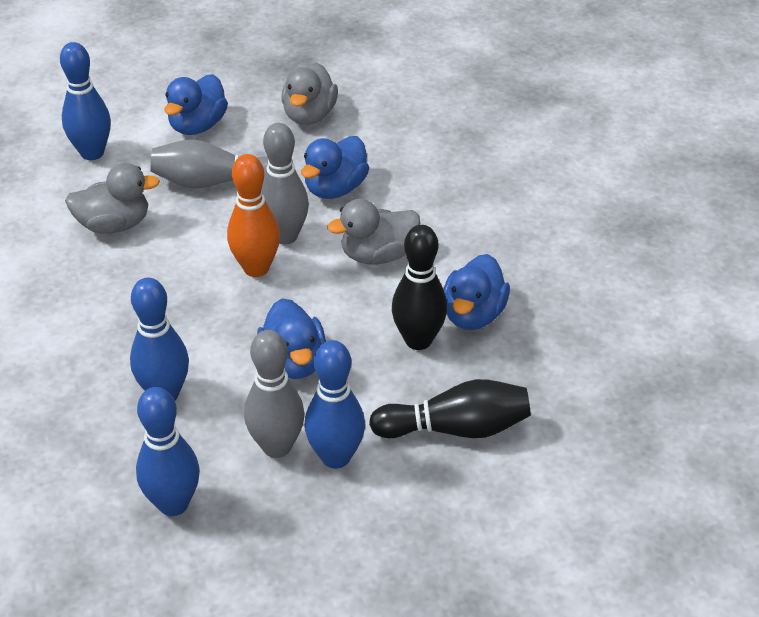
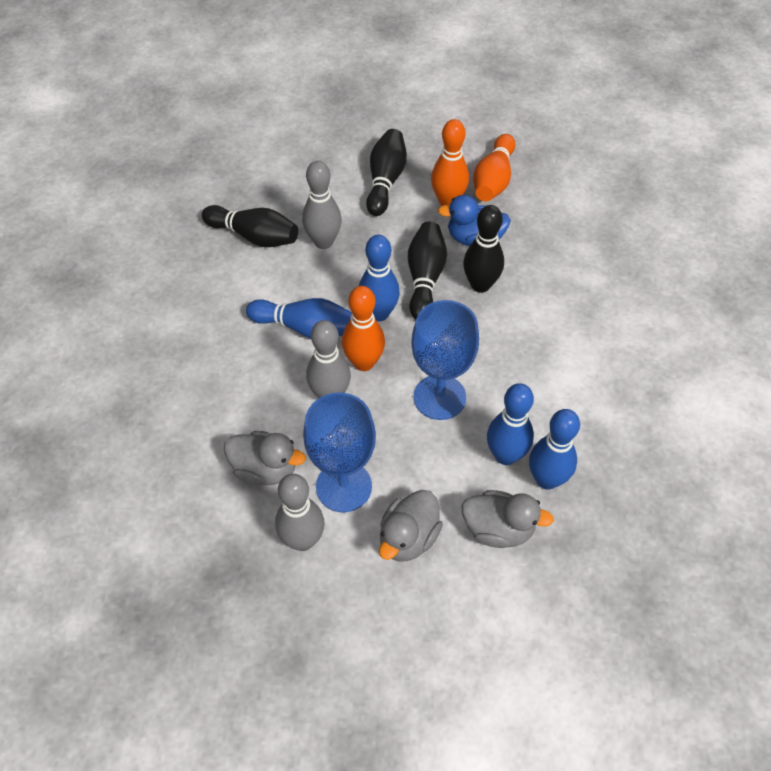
black bowling pin: [369,379,531,438] [392,225,447,350] = 2 -> [202,205,298,247] [366,129,407,216] [408,222,447,319] [463,205,504,293] = 4
blue duck: [164,74,228,135] [257,298,326,379] [301,136,369,199] [443,254,510,330] = 4 -> [438,195,511,246] = 1
blue goblet: none = 0 -> [303,392,376,512] [411,300,479,420] = 2
orange bowling pin: [227,154,280,277] = 1 -> [342,286,385,371] [431,119,469,206] [473,134,516,201] = 3

